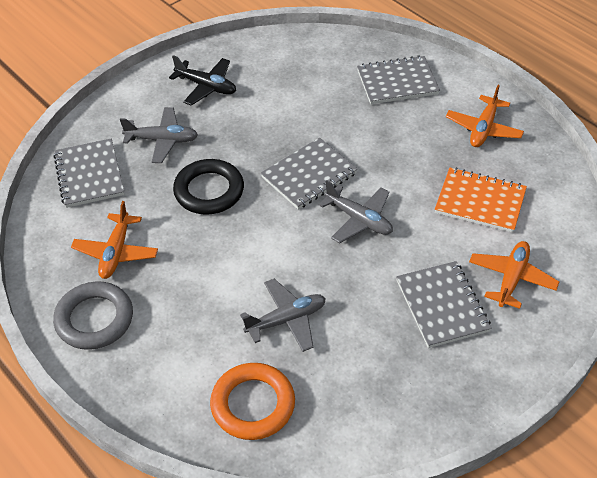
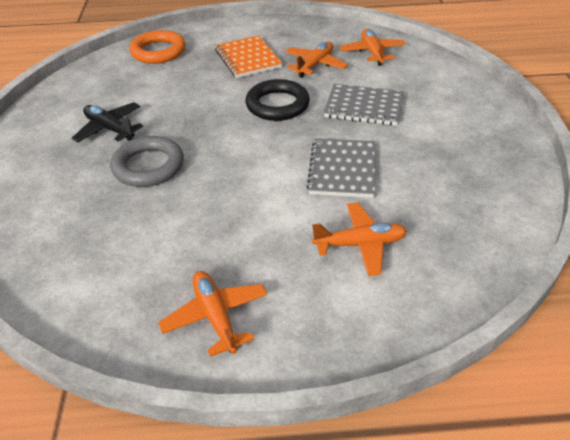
grey notebook: [53,139,124,208] [261,137,358,210] [357,55,440,104] [396,261,492,348] = 4 -> [307,138,375,198] [324,84,404,126] = 2
grey plane: [120,107,198,163] [240,279,326,352] [318,181,393,244] = 3 -> none = 0
orange plane: [71,201,158,279] [446,85,524,147] [469,241,559,309] = 3 -> [158,271,268,357] [285,41,348,78] [312,203,407,276] [339,29,406,66] = 4

